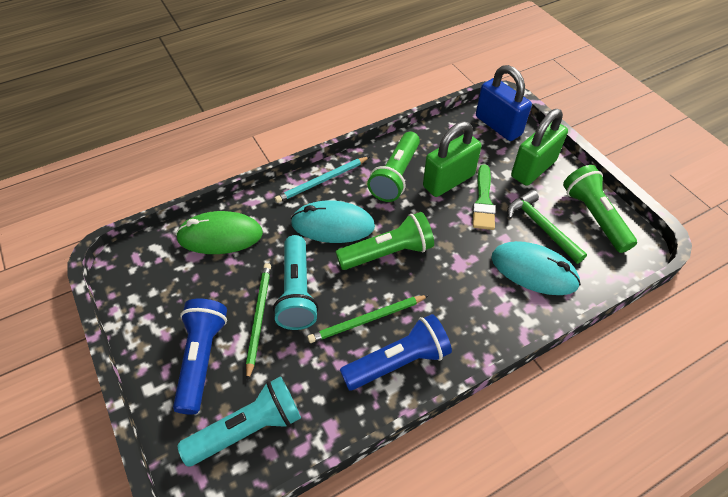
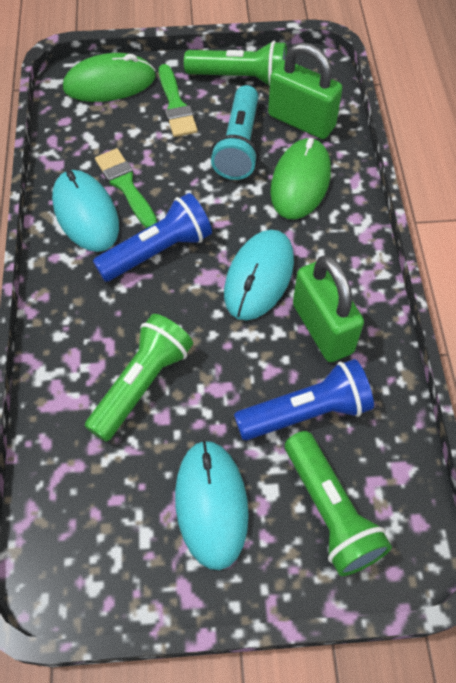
blue padlock: [476,65,532,141] = 1 -> none = 0
green brush: [472,164,496,230] = 1 -> [95,148,157,228] [159,64,198,137] = 2
green hammer: [507,190,587,264] = 1 -> none = 0
green mouse: [176,211,263,254] = 1 -> [63,53,156,102] [270,138,331,219] = 2
green pencil: [246,263,271,381] [307,295,429,343] = 2 -> none = 0
turquoise flashlight: [178,376,301,467] [273,235,318,330] = 2 -> [211,85,259,180] = 1
turquoise mouse: [291,200,375,243] [491,241,581,295] = 2 -> [52,170,119,252] [175,440,249,570] [224,230,294,321] = 3
turquoise pencil: [275,157,369,203] = 1 -> none = 0

